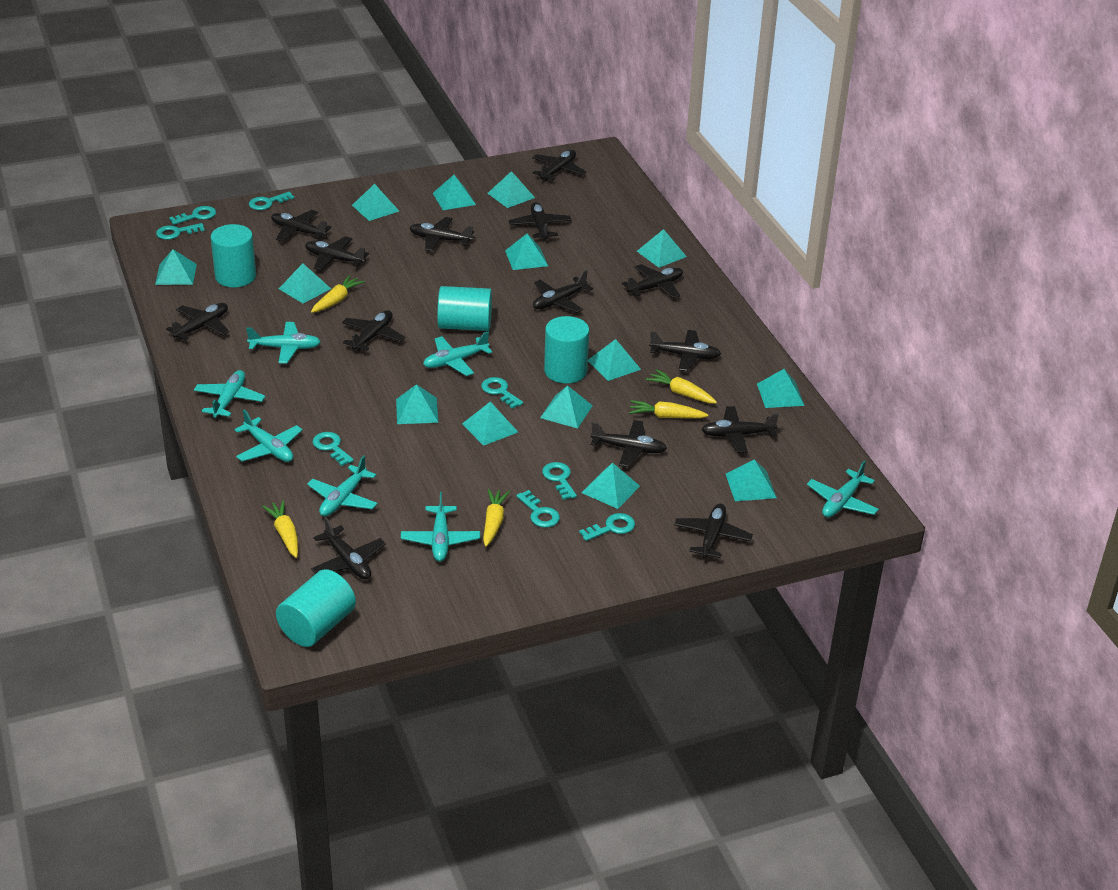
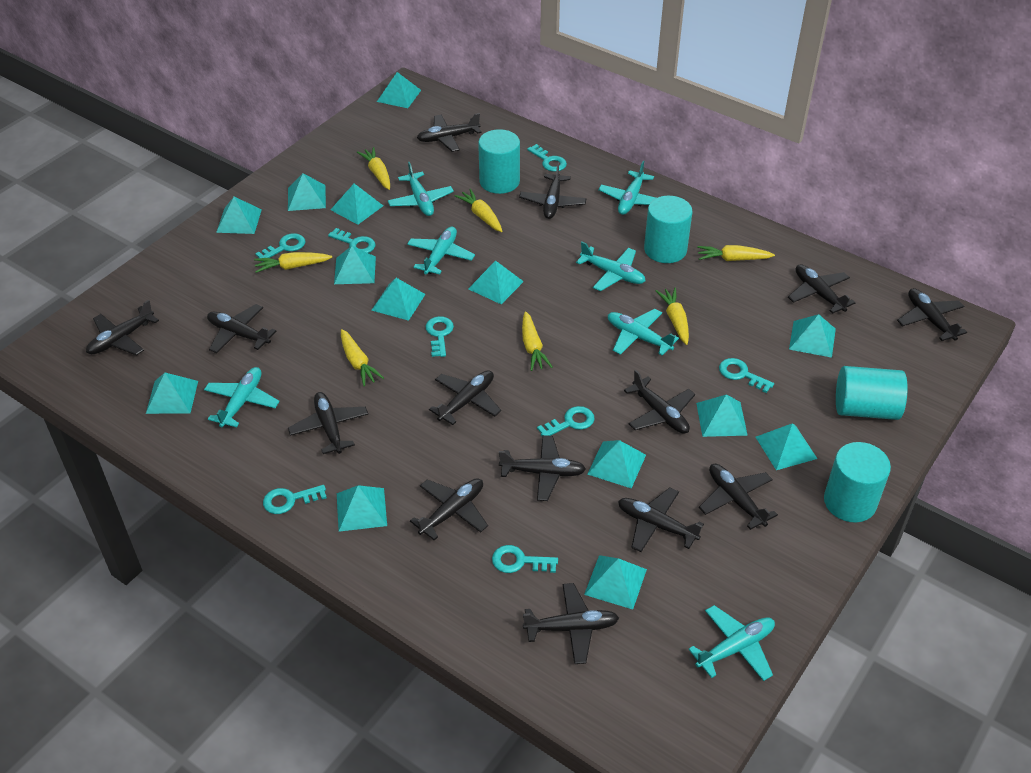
yellow carrot: [262,500,298,558] [311,275,365,313] [483,489,510,547] [629,400,708,418] [646,369,717,403] = 5 -> [254,252,332,273] [341,329,384,386] [357,147,390,190] [455,189,502,232] [522,312,552,371] [656,288,689,345] [697,245,775,261] = 7

